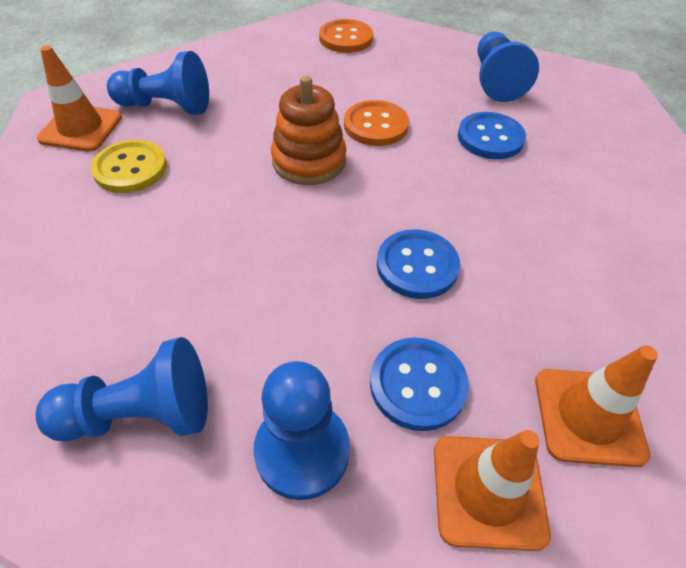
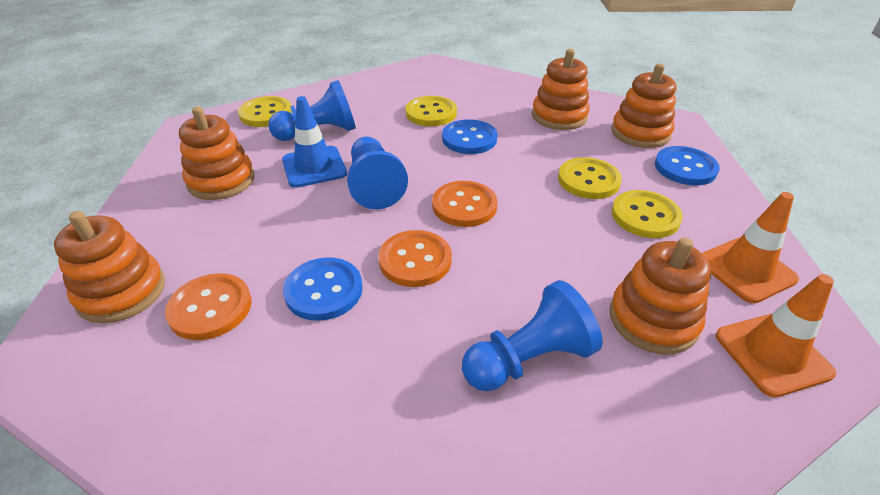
blue pawn: [36,337,208,441] [107,51,209,115] [254,361,350,500] [477,32,539,102] = 4 -> [268,80,356,141] [347,137,408,209] [462,280,603,391] = 3
blue traffic cone: none = 0 -> [282,96,347,188] = 1
orange button: [319,19,373,53] [344,100,409,146] = 2 -> [165,273,252,340] [378,230,452,287] [432,181,497,227] = 3
orange stacking toy: [271,76,346,185] = 1 -> [54,211,165,323] [179,107,254,200] [532,49,590,130] [610,238,711,354] [611,64,677,148] = 5
orange traffic cone: [37,46,122,152] [434,430,551,551] [535,345,658,467] = 3 -> [702,192,799,303] [716,274,836,397] = 2
yellow button: [91,140,167,193] = 1 -> [238,96,292,127] [405,96,457,126] [558,157,622,199] [612,190,683,238] = 4

